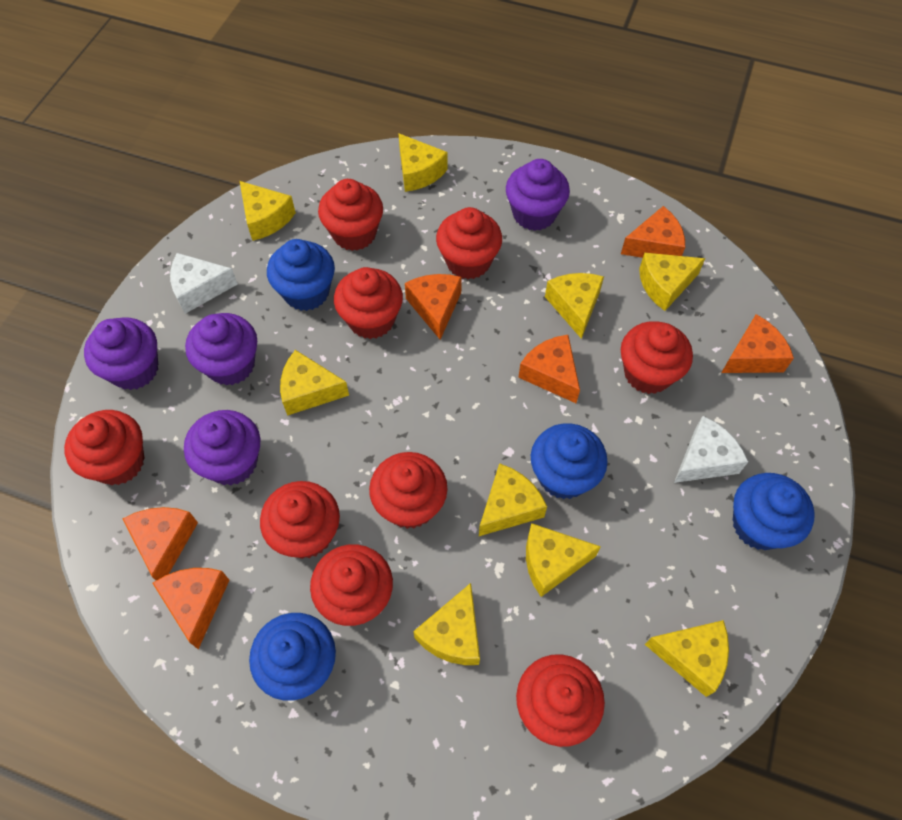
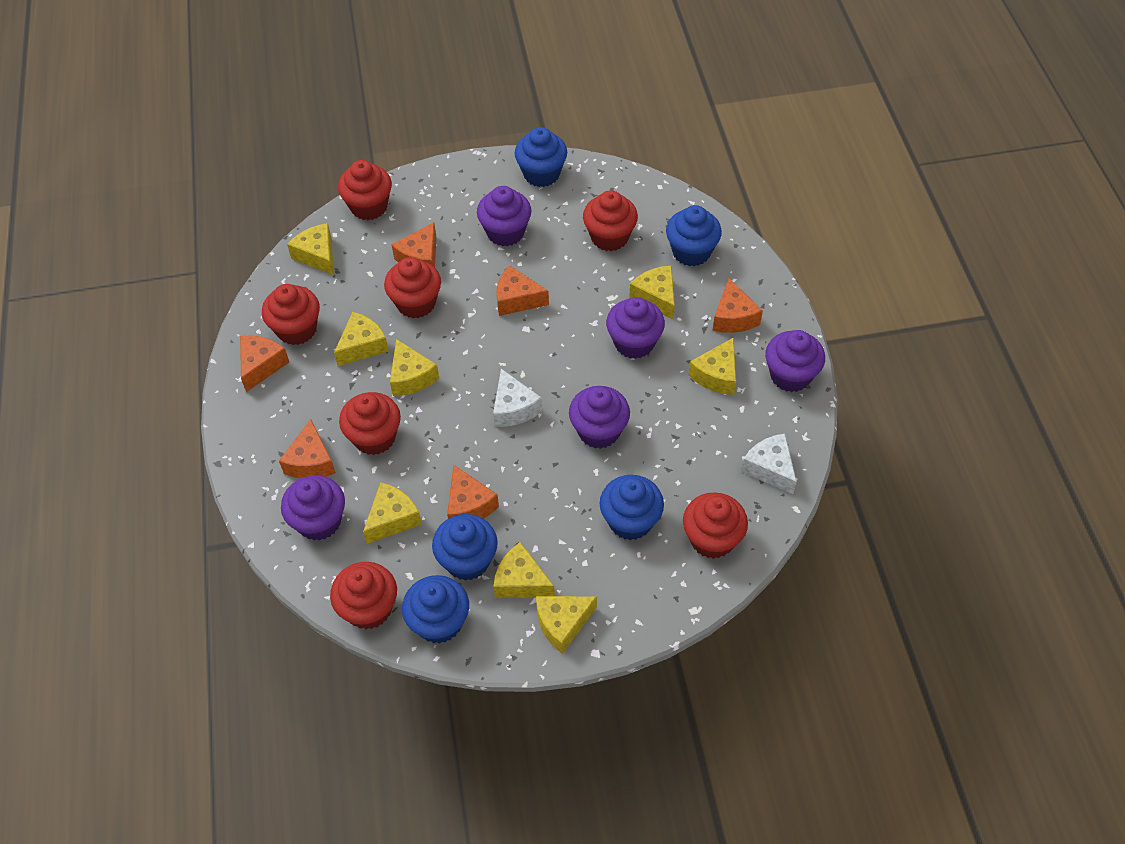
blue cupcake: [249,613,336,701] [267,239,335,311] [531,423,608,499] [733,473,815,550] = 4 -> [402,575,469,644] [432,514,498,581] [515,127,567,187] [600,475,664,540] [666,205,722,266] = 5
purple cupcake: [84,317,158,390] [184,410,260,485] [185,313,257,386] [506,159,570,231] = 4 -> [281,475,345,541] [477,186,531,246] [569,386,630,449] [606,297,665,359] [765,330,825,392] = 5
red cupcake: [64,410,145,485] [260,481,340,559] [310,544,393,626] [318,179,383,251] [334,267,403,339] [369,452,448,529] [436,207,502,279] [516,654,605,747] [621,321,693,394] = 9 -> [262,284,320,345] [330,562,397,629] [338,160,392,220] [339,392,401,455] [384,257,441,318] [583,190,638,251] [683,492,748,559] = 7
yellow cheese: [240,181,296,241] [280,350,349,416] [399,134,448,192] [413,583,480,665] [479,463,547,536] [526,523,601,597] [545,273,604,339] [639,253,705,311] [645,620,729,697] = 9 -> [287,223,334,275] [334,312,389,366] [363,482,422,544] [390,339,439,396] [493,542,555,598] [536,596,597,654] [629,266,675,320] [689,337,736,395] = 8

